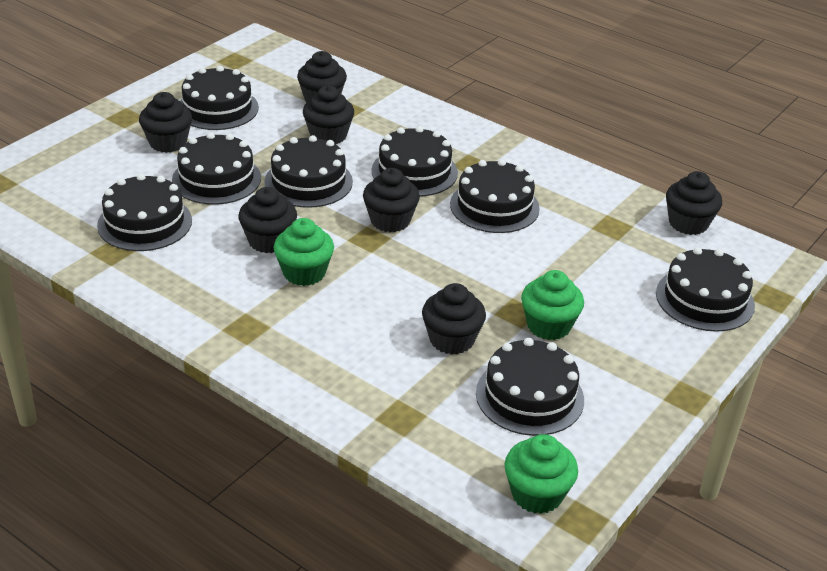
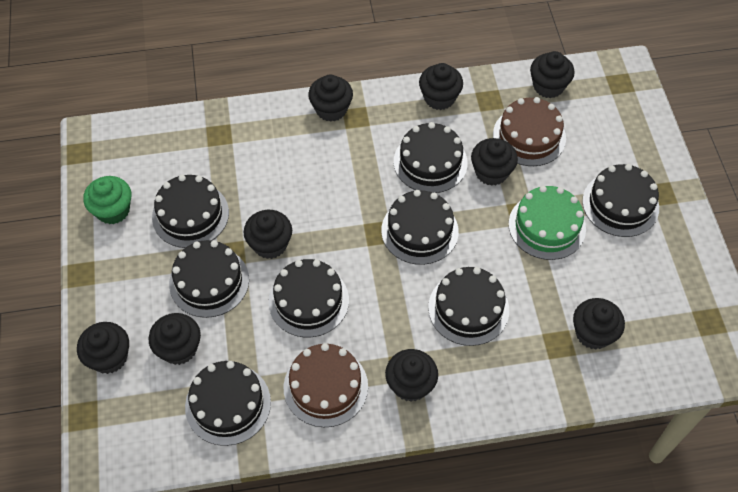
black cupcake: [139,92,192,153] [238,187,297,253] [297,51,347,102] [303,86,354,144] [363,168,420,232] [422,283,486,355] [666,171,722,235] = 7 -> [77,322,129,374] [149,313,201,365] [244,210,292,259] [308,75,353,122] [385,349,438,402] [419,63,463,110] [471,138,518,186] [530,51,575,98] [573,298,625,350] = 9
brown cake: none = 0 -> [284,343,368,427] [493,97,566,166] = 2
green cake: none = 0 -> [509,186,586,260] = 1
green cupcake: [274,218,334,286] [505,434,578,514] [521,270,584,340] = 3 -> [83,176,131,224] = 1

